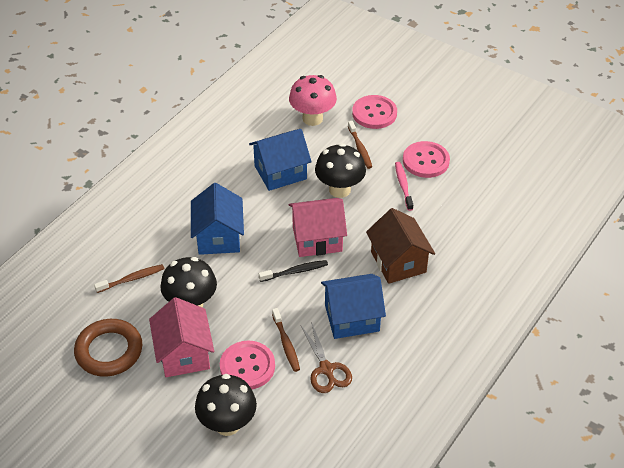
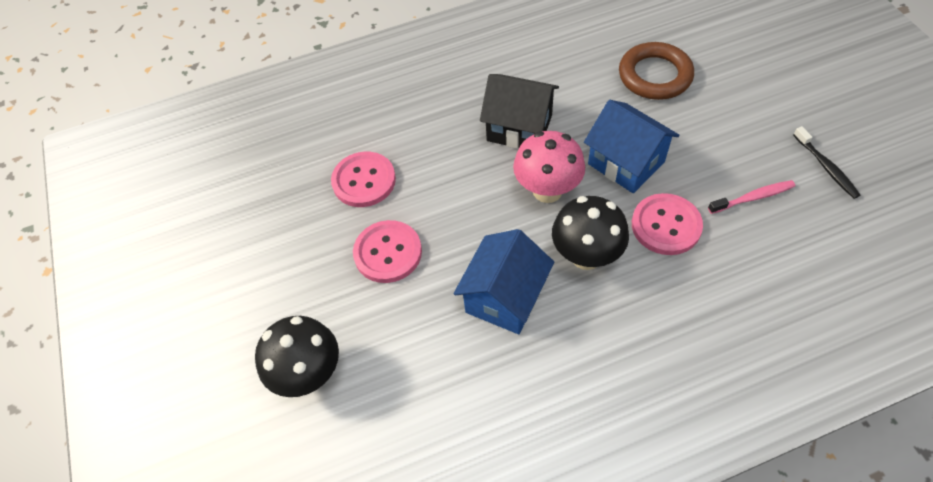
black house: none = 0 -> [480,74,559,149] = 1
black mushroom: [160,257,217,308] [195,374,257,436] [315,143,366,198] = 3 -> [255,316,339,397] [552,196,629,270] = 2
blue house: [191,183,244,255] [249,129,312,191] [321,274,386,339] = 3 -> [454,229,554,334] [584,100,680,193] = 2
brown house: [366,208,435,284] = 1 -> none = 0
brown scissors: [301,322,352,393] = 1 -> none = 0
brown toothbrush: [94,264,164,293] [272,308,300,372] [348,121,372,169] = 3 -> none = 0
pink house: [149,297,214,377] [289,198,347,257] = 2 -> none = 0

